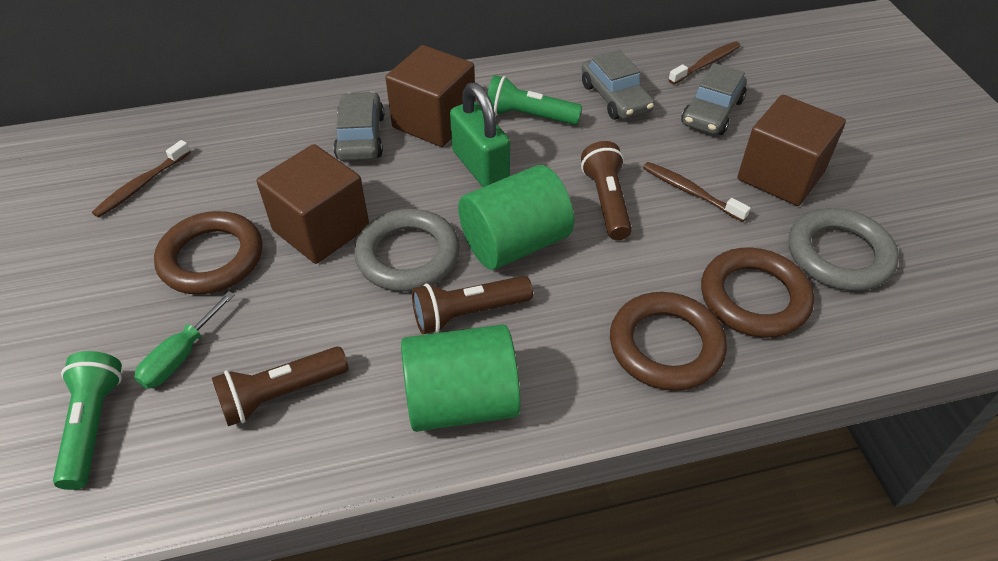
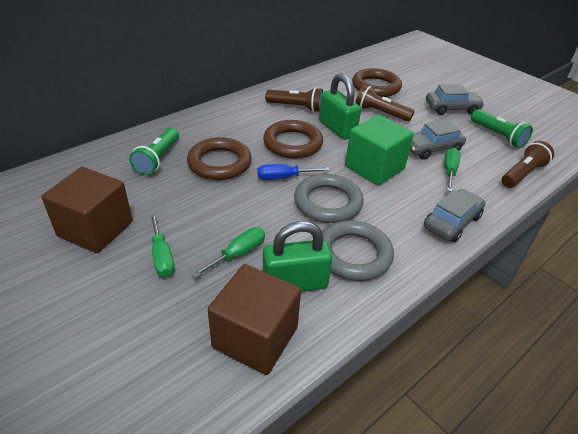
blue screwdriver: none = 0 -> [257,164,330,180] = 1
brown cube: [257,144,369,264] [385,45,476,147] [737,95,846,206] = 3 -> [41,167,133,253] [207,264,301,375] = 2
brown toothbrush: [92,140,191,218] [643,162,751,222] [668,41,741,84] = 3 -> none = 0
green cube: none = 0 -> [345,115,414,186] = 1
green cylinder: [401,324,521,432] [458,165,574,270] = 2 -> none = 0
green padlock: [450,82,510,187] = 1 -> [263,221,332,292] [319,73,361,140] = 2
green screwdriver: [134,291,235,389] = 1 -> [150,213,175,277] [192,227,265,278] [444,148,461,192] = 3

